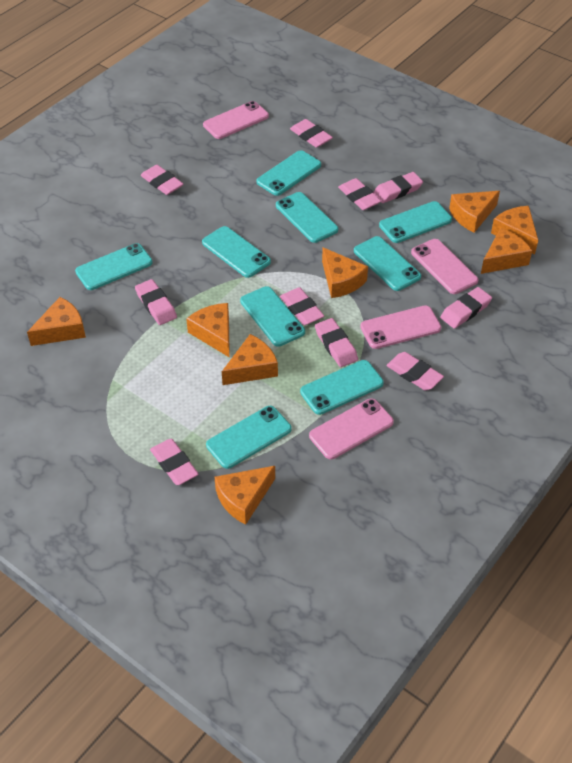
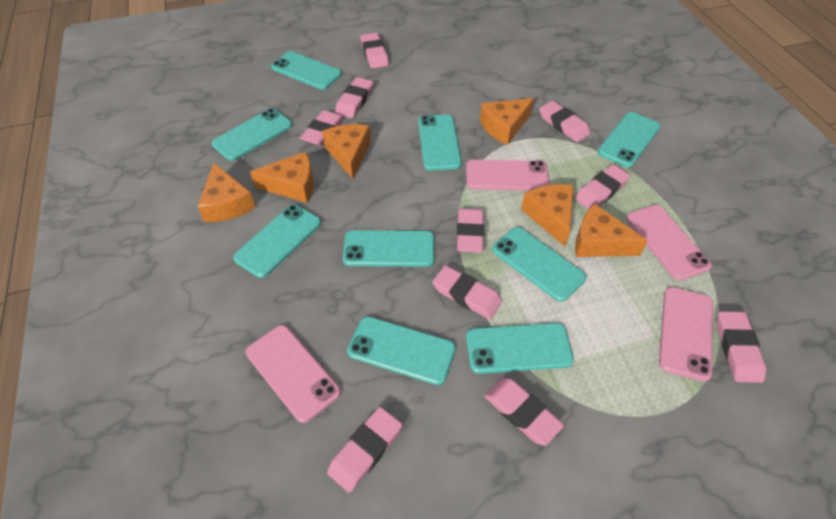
orange cheese: [27,297,86,346] [186,303,230,358] [215,466,275,525] [222,334,278,385] [322,248,368,298] [449,191,500,233] [481,228,532,274] [491,206,538,254] = 8 -> [197,163,256,222] [250,152,314,203] [322,124,371,179] [480,98,534,145] [521,184,574,246] [575,204,648,257] = 6

